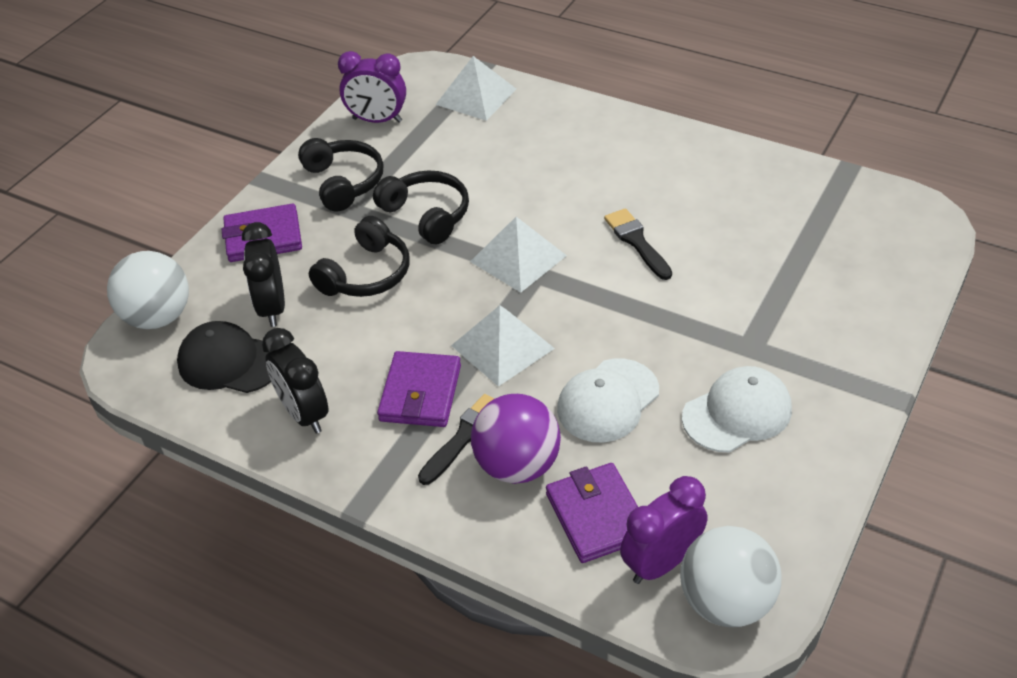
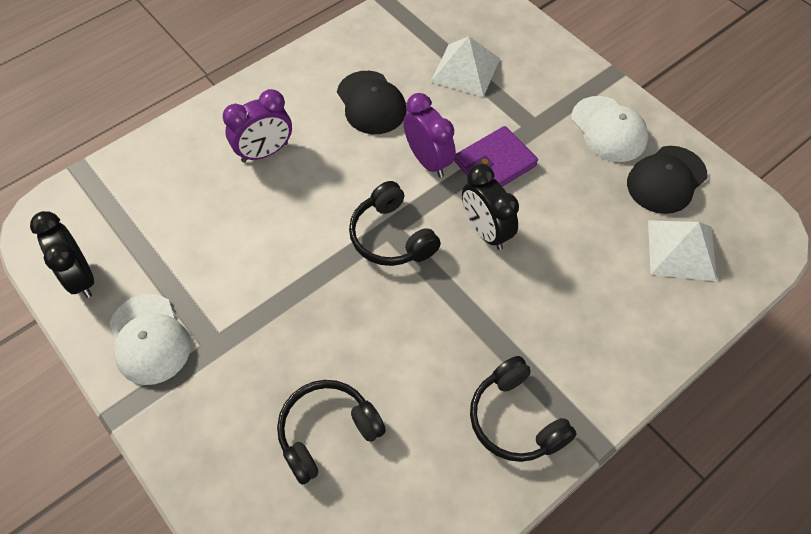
black brush: [418,394,494,485] [604,208,672,280] = 2 -> none = 0
black cap: [177,321,271,393] = 1 -> [337,71,407,134] [627,146,707,214] = 2
purple ball: [471,394,561,484] = 1 -> none = 0
purple wallet: [222,204,302,262] [377,351,461,427] [546,463,638,563] = 3 -> [454,126,538,187] = 1
white ball: [107,251,189,329] [680,526,781,627] = 2 -> none = 0
white pyramid: [436,56,516,121] [451,305,555,387] [470,217,567,293] = 3 -> [431,36,500,97] [648,220,717,281] = 2

